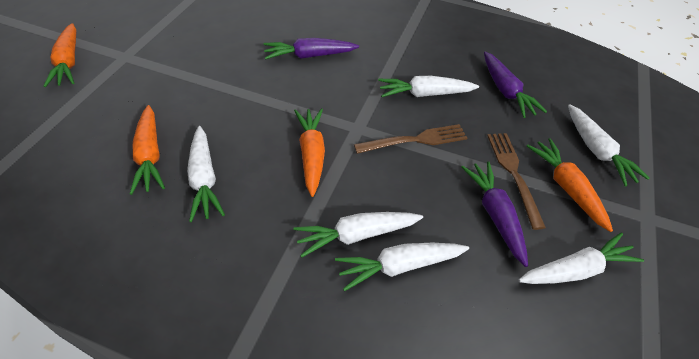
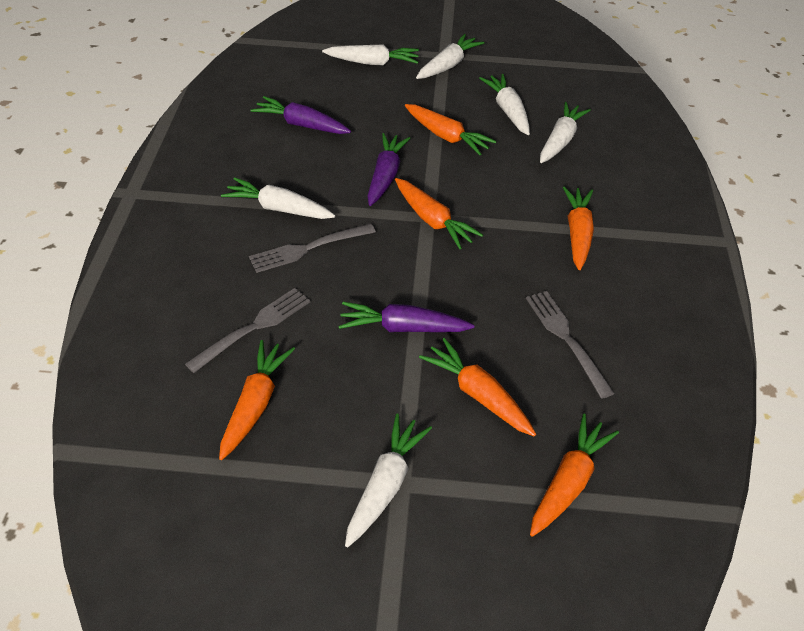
brown fork: [354,124,467,154] [487,133,546,230] = 2 -> none = 0
grey fork: none = 0 -> [185,288,311,373] [249,224,376,273] [526,291,615,399] = 3
orange carrot: [44,23,76,87] [130,105,165,195] [294,108,325,197] [526,138,613,232] = 4 -> [219,340,295,460] [395,178,483,249] [405,104,497,155] [419,338,536,436] [530,414,619,537] [563,187,594,270] = 6

